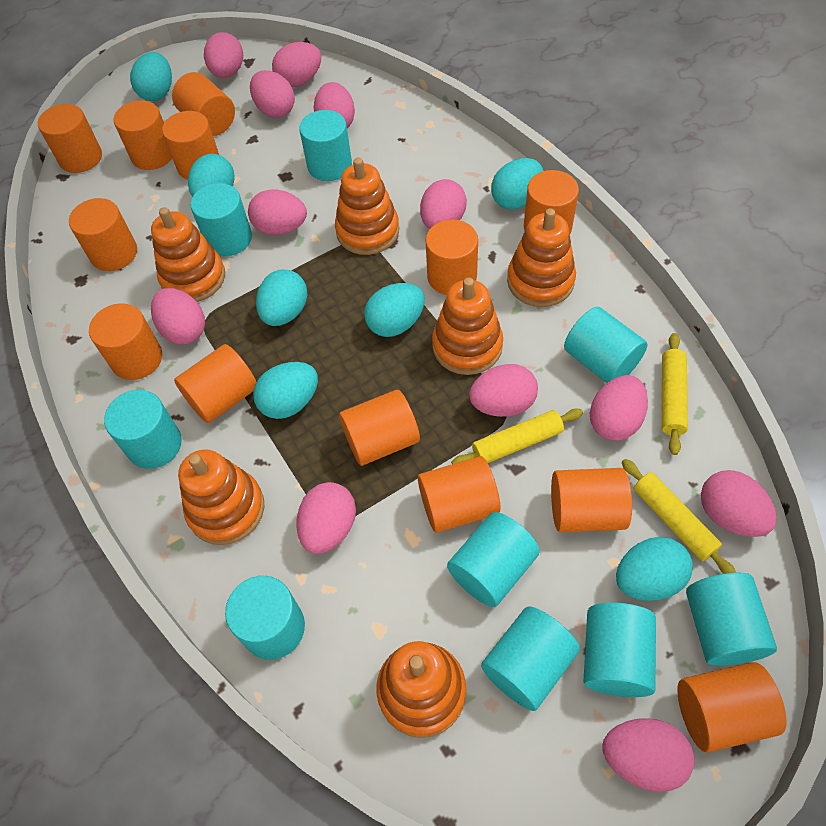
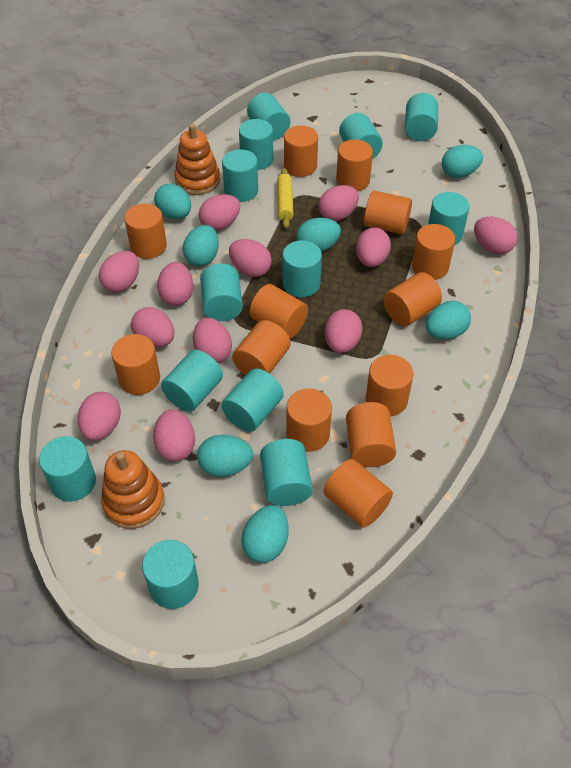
orange stacking toy: [151,207,225,302] [178,449,264,545] [335,157,399,255] [376,641,466,738] [432,277,503,375] [507,208,576,307] = 6 -> [101,450,165,529] [174,124,220,195] = 2
turquoise cylinder: [104,390,182,469] [190,183,252,256] [225,576,305,660] [299,110,352,181] [447,512,540,607] [481,606,580,711] [564,307,648,383] [583,603,656,697] [686,573,777,666] = 9 -> [39,436,96,502] [142,540,199,609] [161,350,223,412] [200,263,243,321] [221,368,284,432] [222,149,258,202] [239,119,273,170] [247,93,290,140] [260,439,313,506] [283,240,322,297] [339,113,383,159] [405,93,438,141] [428,192,470,245] = 13
yellow rolling pin: [451,408,583,464] [622,459,736,574] [662,333,688,455] = 3 -> [277,168,293,228] = 1

